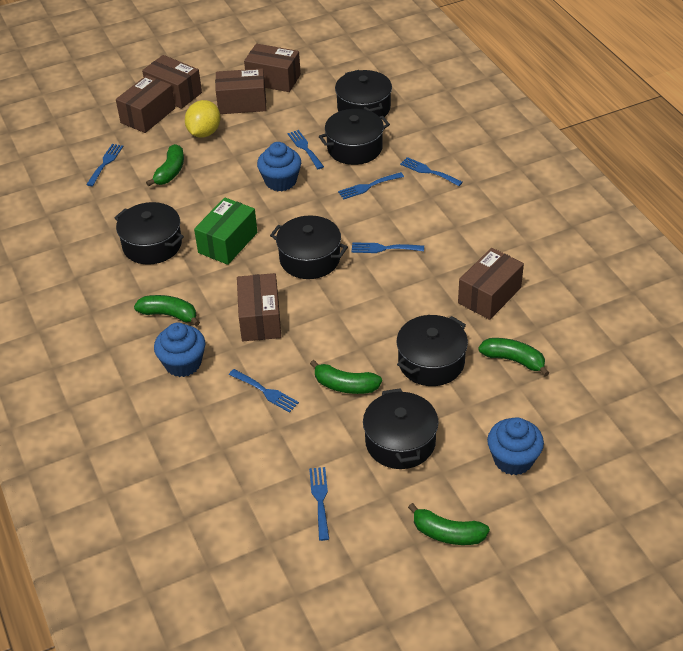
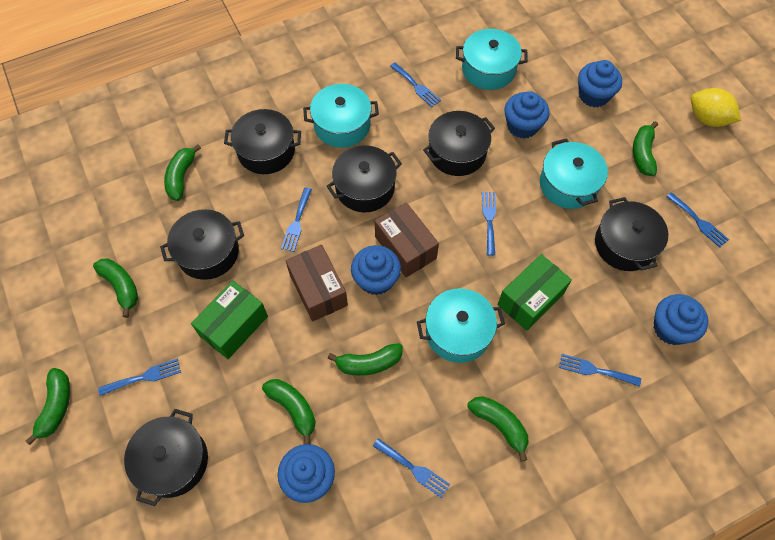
blue cupcake: [154,322,205,377] [257,142,301,191] [487,417,544,475] = 3 -> [278,444,335,503] [351,245,401,295] [504,91,549,139] [578,60,622,107] [654,294,708,345] = 5
brown box: [116,75,175,133] [142,55,202,109] [215,68,266,114] [237,273,281,341] [244,44,301,92] [458,248,524,320] = 6 -> [286,245,348,322] [375,202,439,277] = 2
green banana: [134,295,200,326] [146,144,184,186] [310,360,382,394] [408,503,490,545] [478,338,549,376] = 5 -> [26,368,70,445] [93,258,138,318] [164,144,201,201] [262,379,316,444] [327,343,402,376] [468,396,528,462] [633,121,658,176] = 7
green box: [194,197,257,265] = 1 -> [191,280,268,359] [497,254,572,331] = 2
turquoise pot: none = 0 -> [303,84,379,148] [417,288,505,363] [456,29,528,90] [540,138,608,209] = 4

